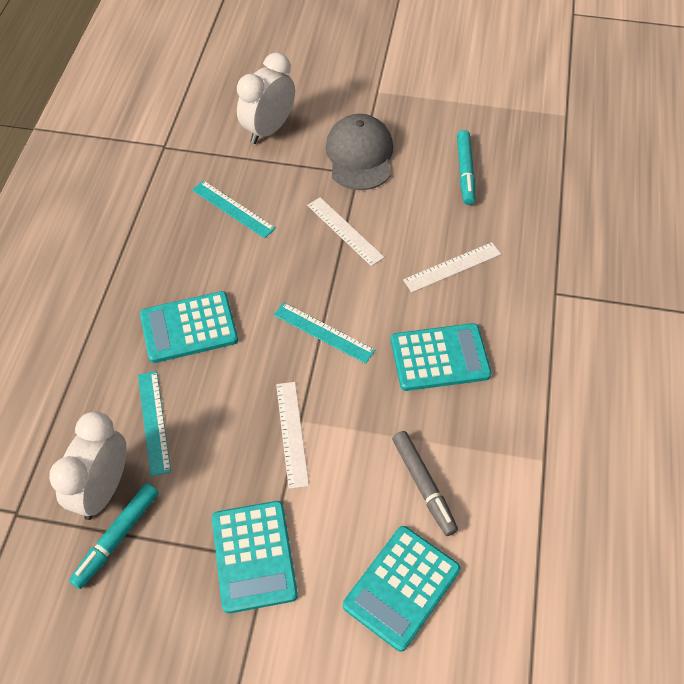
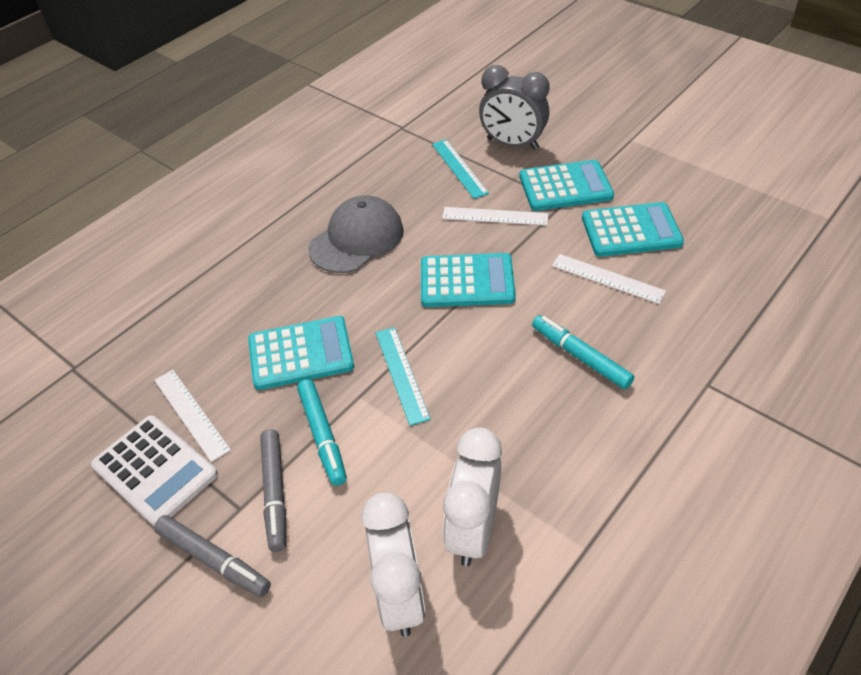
grey clock: none = 0 -> [479,65,549,150] = 1
grey marker: [392,431,458,536] = 1 -> [154,515,271,597] [260,429,286,552] = 2
turquoise ruler: [138,371,171,476] [192,180,276,238] [274,302,375,364] = 3 -> [376,327,431,426] [432,139,489,199] = 2
white calculator: none = 0 -> [91,415,218,526] = 1

